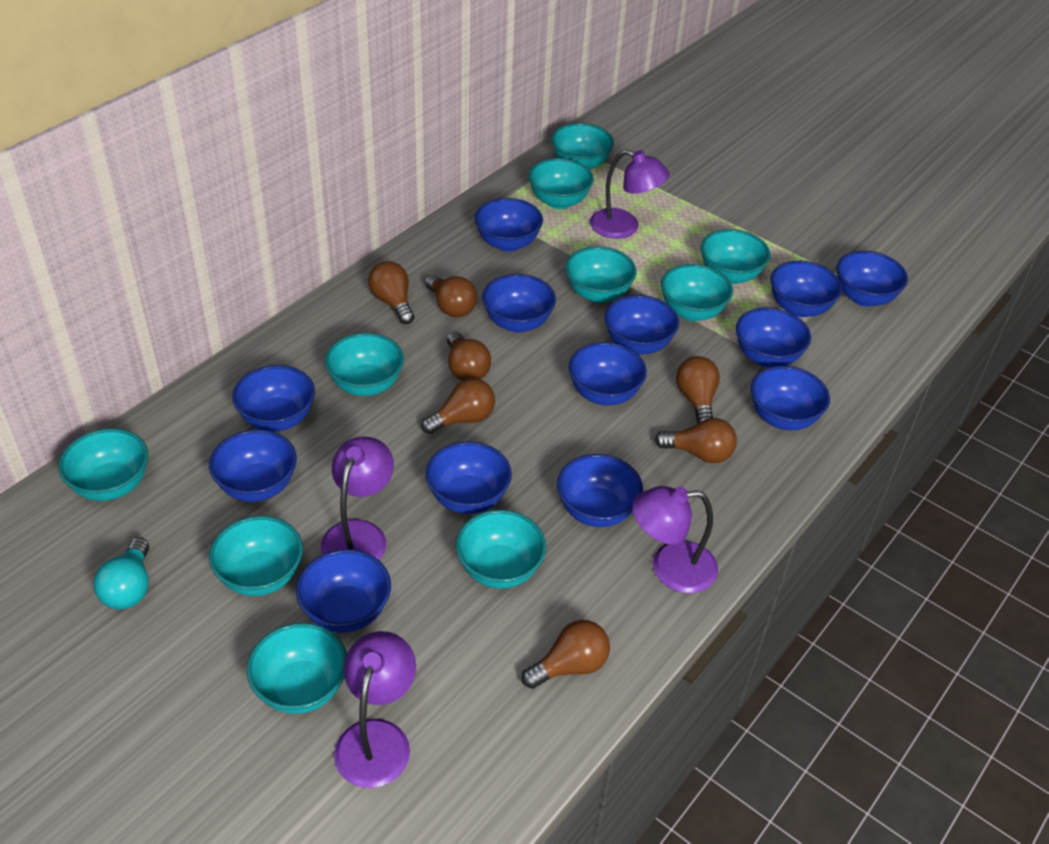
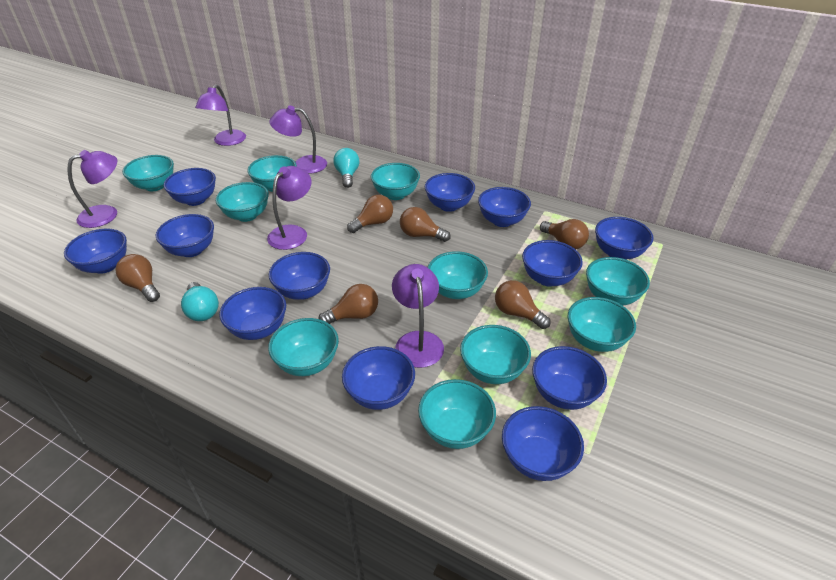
blue bowl: [209,430,297,502] [232,365,315,432] [296,549,391,633] [426,441,512,514] [475,198,543,252] [482,274,556,333] [557,454,643,527] [569,342,647,405] [605,295,679,355] [736,307,811,367] [751,366,830,430] [770,261,842,317] [836,251,908,307] = 13 -> [64,228,127,274] [155,214,214,257] [164,168,216,206] [219,287,286,340] [269,252,330,300] [342,346,415,410] [425,173,475,212] [478,187,531,227] [502,406,584,481] [522,240,583,287] [532,346,607,410] [595,217,654,259] = 12
brown light bulb: [368,261,414,324] [421,378,495,434] [425,275,477,317] [447,332,491,381] [522,620,610,689] [655,418,737,463] [676,356,720,424] = 7 -> [115,254,160,302] [318,284,378,324] [347,195,393,233] [400,207,451,242] [495,280,551,329] [540,219,589,250] = 6
purple lamp: [321,437,394,560] [334,631,416,788] [590,149,670,239] [632,486,718,593] = 4 -> [68,150,117,228] [195,85,246,146] [267,166,312,250] [269,106,327,174] [392,264,444,368] = 5
turquoise light bulb: [94,538,149,609] = 1 -> [181,282,219,321] [333,148,359,188] = 2

